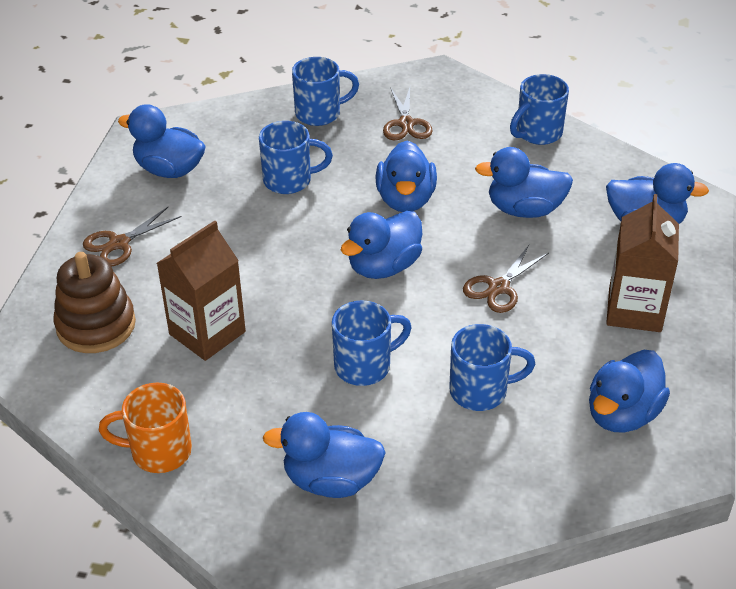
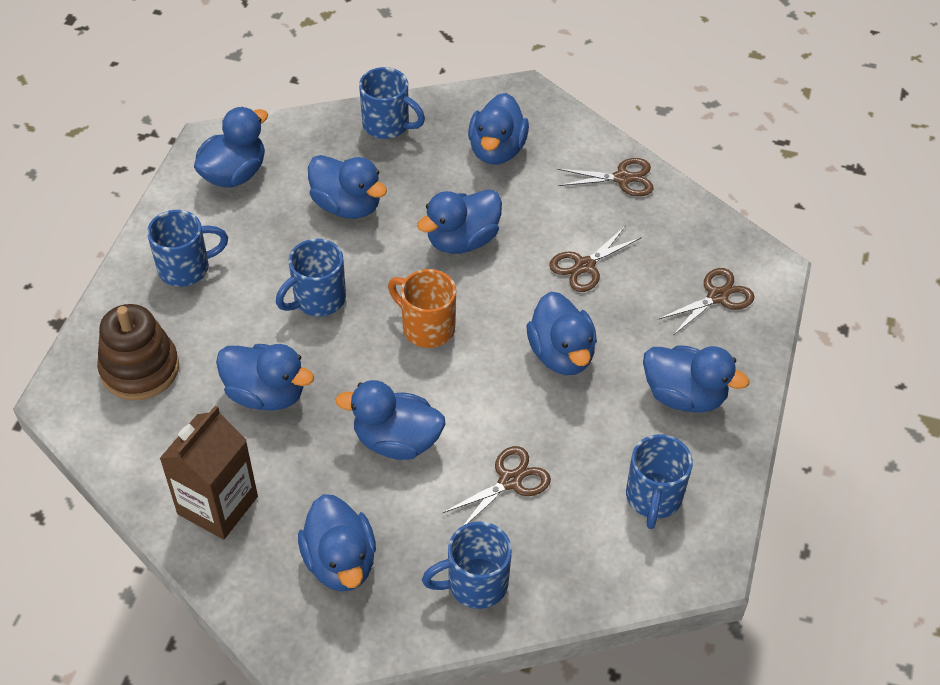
blue duck: [118,104,206,178] [263,412,386,498] [341,211,422,279] [375,141,437,212] [475,147,573,218] [589,350,670,433] [606,163,709,224] = 7 -> [194,107,268,187] [216,344,314,411] [298,494,376,591] [308,155,387,219] [335,380,445,460] [417,189,502,254] [468,93,529,165] [526,291,597,375] [643,345,749,413] = 9
brown carton: [157,220,246,361] [606,194,679,332] = 2 -> [159,405,258,540] = 1
brown scissors: [83,206,182,266] [383,87,433,140] [463,244,549,313] = 3 -> [442,446,551,525] [549,226,642,292] [557,158,654,196] [658,268,755,335] = 4

